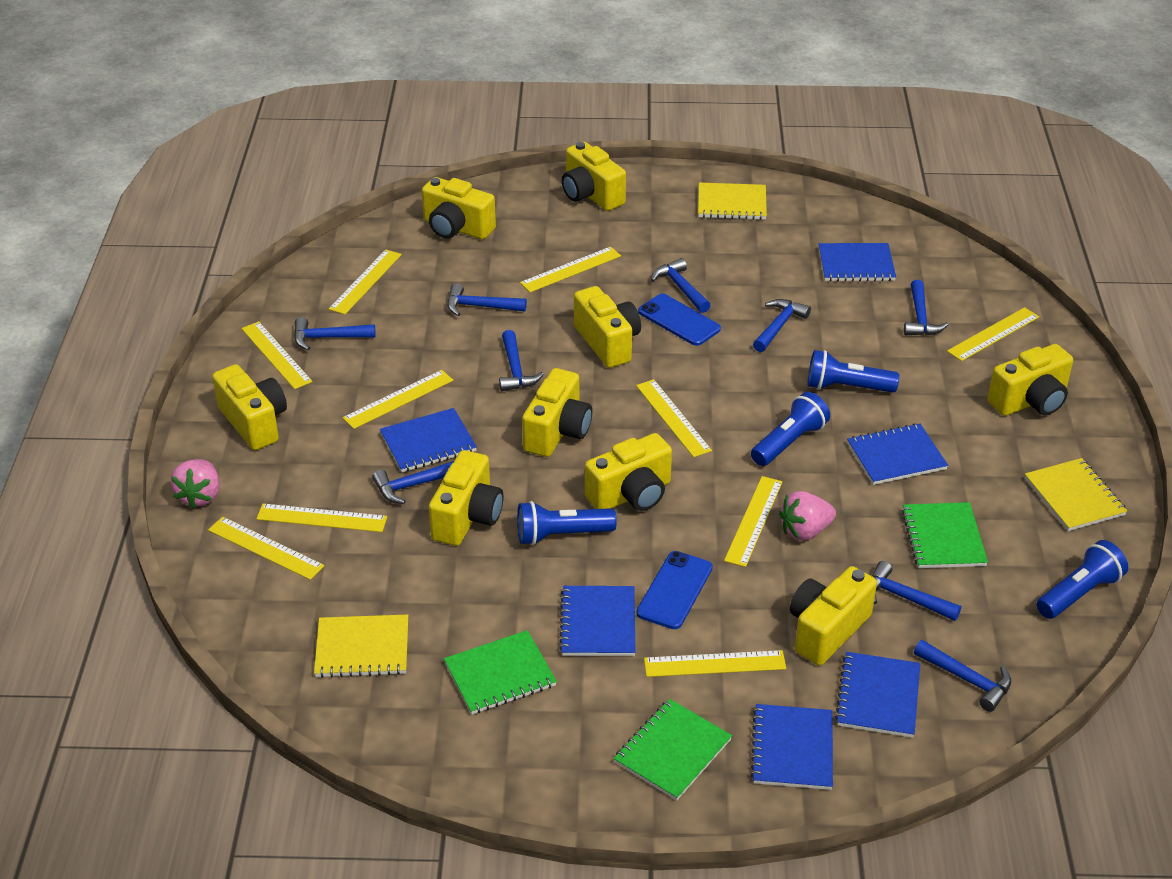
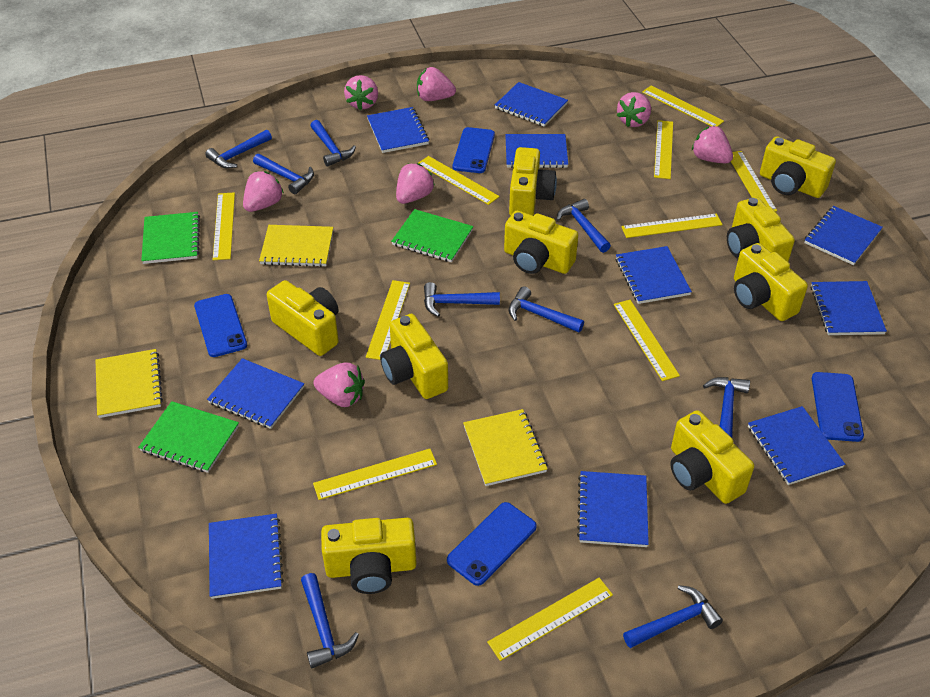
blue flashlight: [517,501,617,545] [751,392,830,466] [808,350,899,393] [1037,540,1128,619] = 4 -> none = 0
blue notebook: [380,408,477,472] [559,586,635,656] [751,704,833,790] [819,243,896,281] [835,652,920,738] [847,423,948,485] = 6 -> [207,358,304,429] [209,514,284,599] [367,107,429,153] [495,82,568,127] [505,134,568,168] [577,471,649,547] [616,246,692,304] [748,406,845,485] [804,206,883,265] [811,281,887,335] = 10
blue phone: [637,551,713,629] [638,293,721,346] = 2 -> [194,294,247,357] [447,502,537,586] [453,127,495,173] [812,372,864,442] = 4
pink strawberry: [171,459,220,509] [779,491,836,541] = 2 -> [243,171,284,212] [314,363,365,407] [344,75,378,110] [396,163,435,204] [417,67,456,101] [617,92,651,127] [692,126,733,163] = 7

